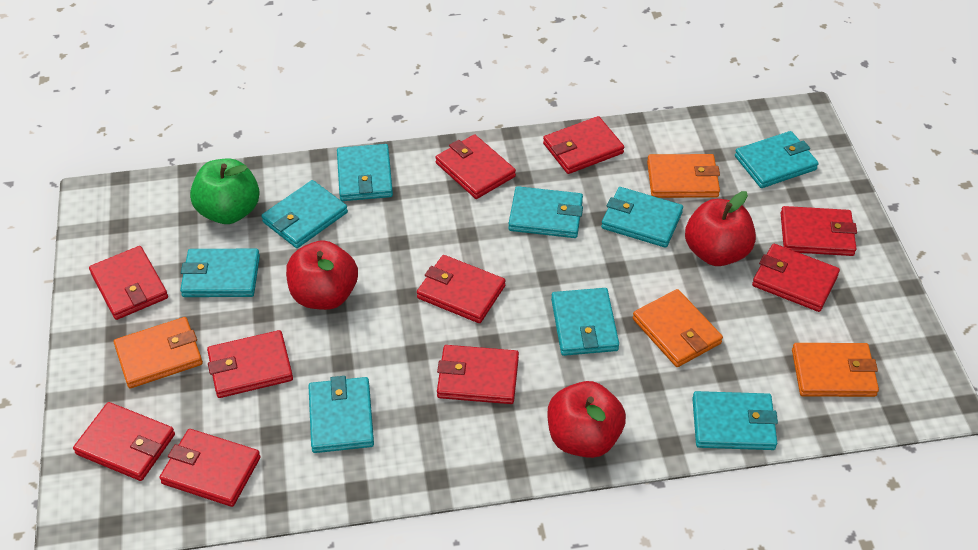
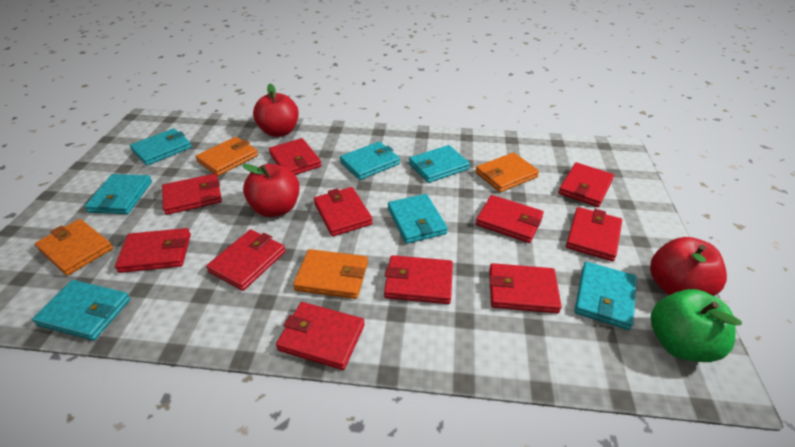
red wallet: [73,402,175,481] [89,246,168,320] [159,429,261,507] [207,330,293,398] [417,255,506,323] [435,134,516,199] [437,345,519,404] [543,116,624,174] [752,244,840,312] [781,206,857,256] = 10 -> [115,228,191,273] [162,174,222,215] [206,230,286,291] [269,138,322,175] [276,302,365,370] [314,187,373,237] [384,255,453,304] [476,195,544,243] [489,263,562,313] [558,162,614,207] [566,207,622,262] = 11
turquoise wallet: [180,249,260,297] [261,180,348,248] [309,376,374,453] [337,144,393,201] [508,186,583,238] [551,288,619,356] [601,187,683,248] [692,391,778,450] [735,131,819,188] = 9 -> [32,280,130,341] [84,174,152,214] [130,128,192,166] [340,141,400,180] [388,194,448,244] [409,145,470,183] [574,262,637,330] = 7

